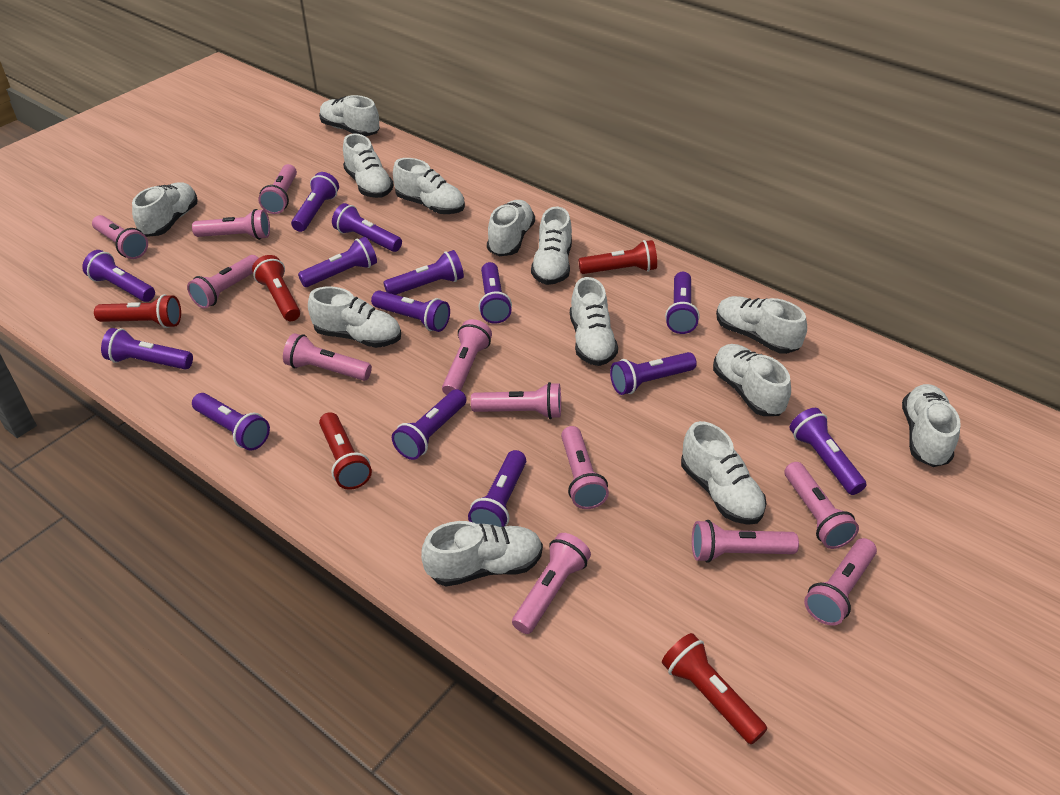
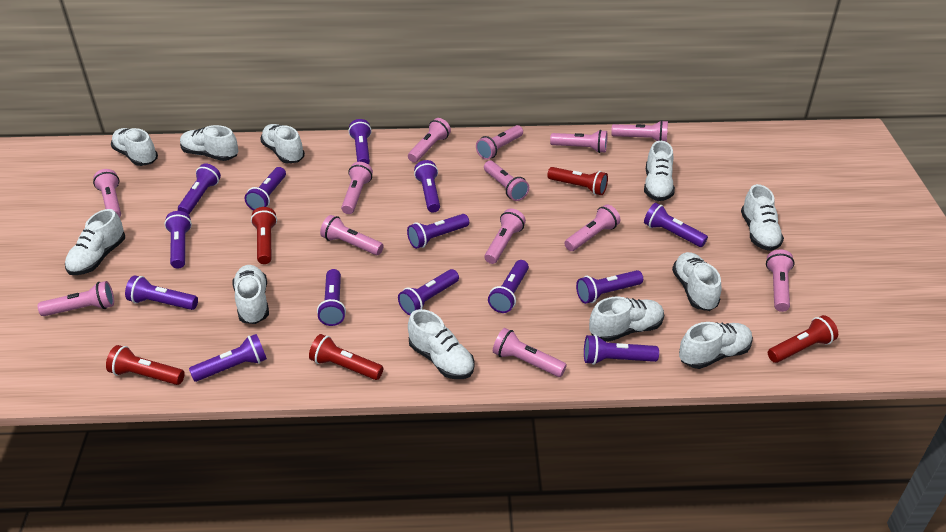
pink flashlight: [92,215,148,259] [187,255,258,309] [192,209,270,240] [258,164,297,214] [283,333,372,381] [442,319,492,395] [471,382,561,419] [512,533,591,634] [561,426,609,509] [692,520,799,563] [785,462,859,549] [804,538,877,626] = 12 -> [38,281,114,316] [93,169,121,218] [320,215,384,255] [341,162,373,214] [408,118,451,163] [476,125,523,160] [484,161,529,201] [484,209,526,264] [493,328,567,377] [550,130,607,153] [564,204,620,251] [611,120,668,142] [766,250,794,312] = 13
white shoe: [132,182,198,237] [308,286,401,348] [319,95,380,136] [343,133,394,198] [393,158,465,214] [421,521,543,586] [487,200,535,256] [531,206,572,285] [570,277,618,366] [681,421,766,525] [713,344,791,416] [716,296,807,354] [902,384,961,467] = 13 -> [65,209,125,275] [111,128,158,166] [180,125,238,161] [232,265,269,324] [260,124,305,164] [408,309,475,379] [589,296,664,342] [644,141,675,201] [672,252,722,311] [679,322,753,369] [741,184,784,251] = 11

